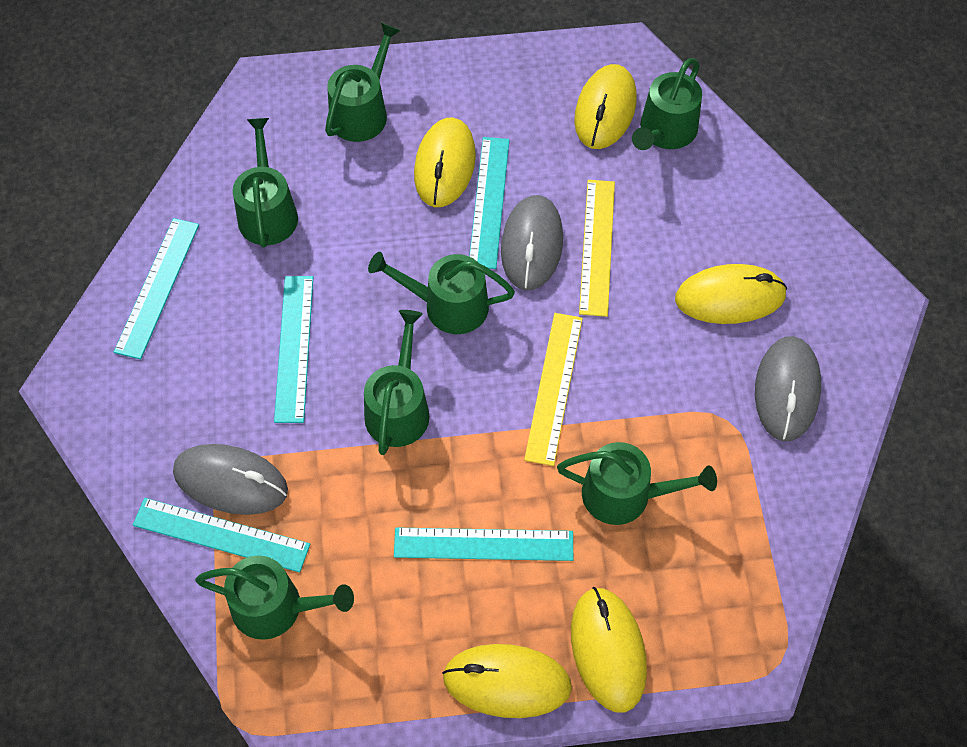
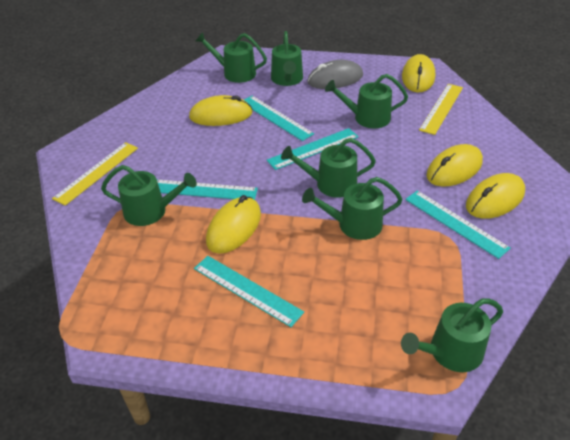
grey mouse: [173,444,288,515] [501,195,563,290] [755,336,821,441] = 3 -> [307,60,363,89] = 1

